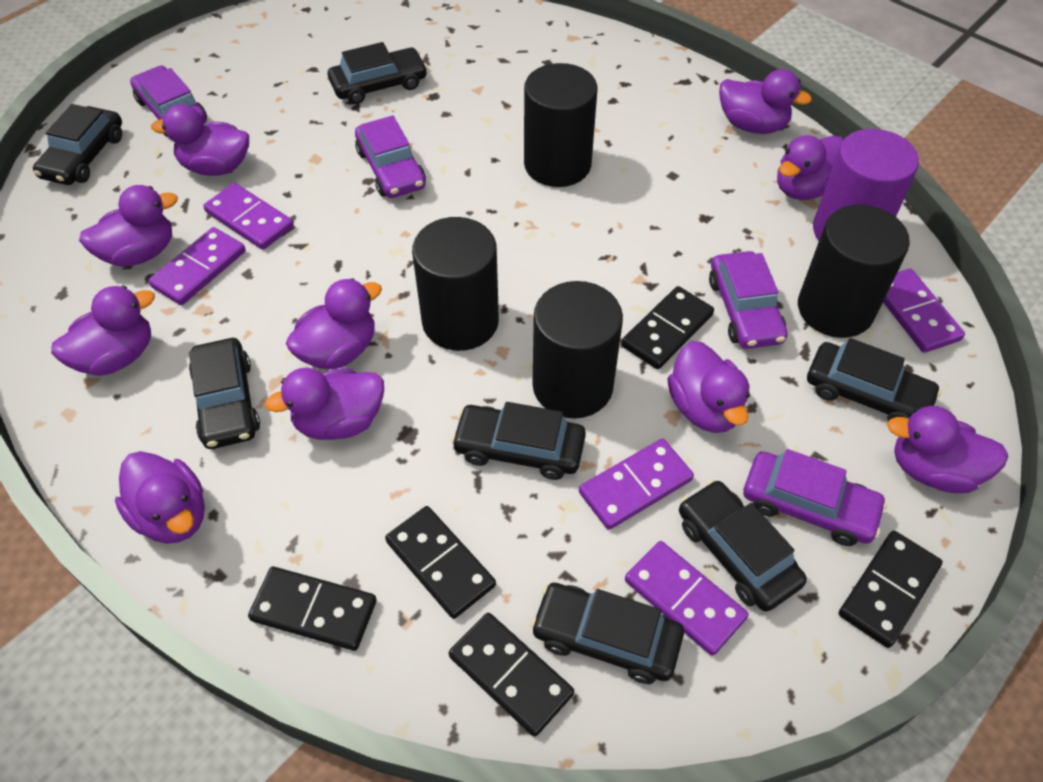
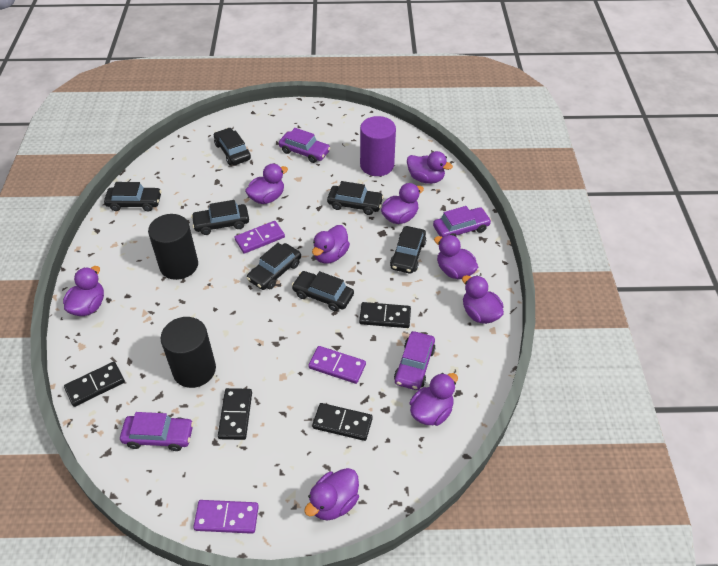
black cylinder: [412,217,499,351] [524,63,598,187] [533,281,623,418] [798,205,910,338] = 4 -> [148,214,198,280] [161,317,216,388] = 2
black domino: [248,567,377,651] [385,506,496,619] [449,613,574,737] [621,286,714,369] [839,531,943,648] = 5 -> [64,362,125,407] [218,388,252,440] [312,403,373,441] [359,302,411,328] = 4
purple domino: [148,227,246,305] [203,183,294,250] [579,439,694,530] [625,541,748,656] [883,268,965,353] = 5 -> [193,500,259,534] [234,221,285,254] [308,346,366,384] = 3
purple duck: [51,286,155,376] [79,185,178,267] [115,451,205,544] [151,104,249,176] [265,368,384,440] [286,278,382,369] [668,341,750,433] [719,69,812,134] [777,135,843,200] [887,406,1008,493] = 10 -> [63,266,104,316] [245,164,288,204] [304,468,359,520] [312,225,350,264] [381,183,424,224] [407,151,453,184] [409,373,458,426] [434,235,478,279] [462,275,504,324] = 9

